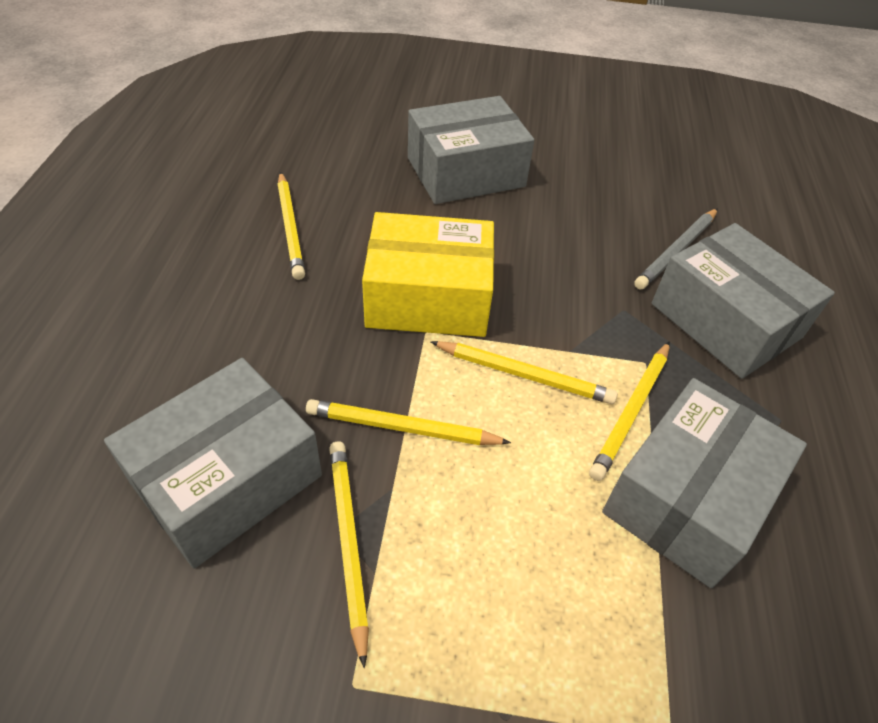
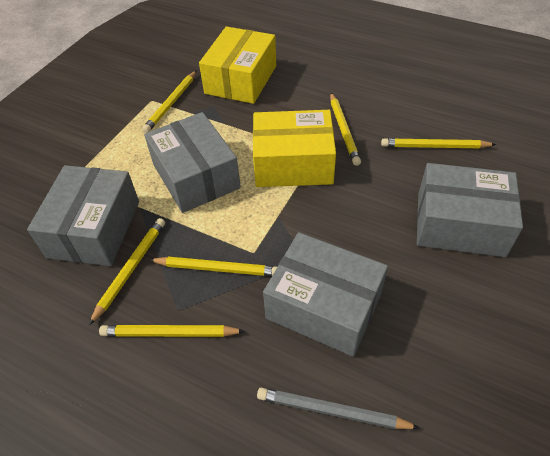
yellow box: [362,212,494,337] = 1 -> [199,26,276,104] [253,110,336,187] = 2
yellow pencil: [277,172,305,280] [306,399,511,445] [329,442,369,668] [430,341,618,404] [589,341,670,481] = 5 -> [89,218,165,325] [99,325,245,337] [142,70,197,133] [150,257,277,276] [330,93,361,166] [381,138,496,148] = 6

